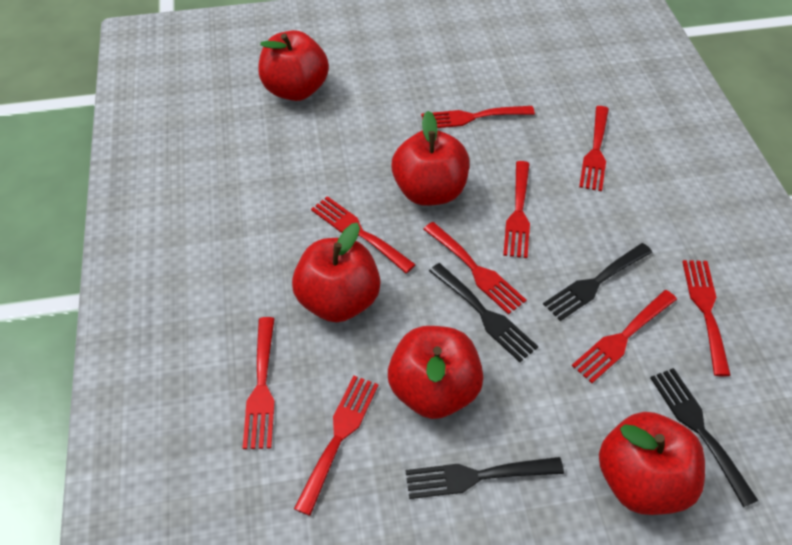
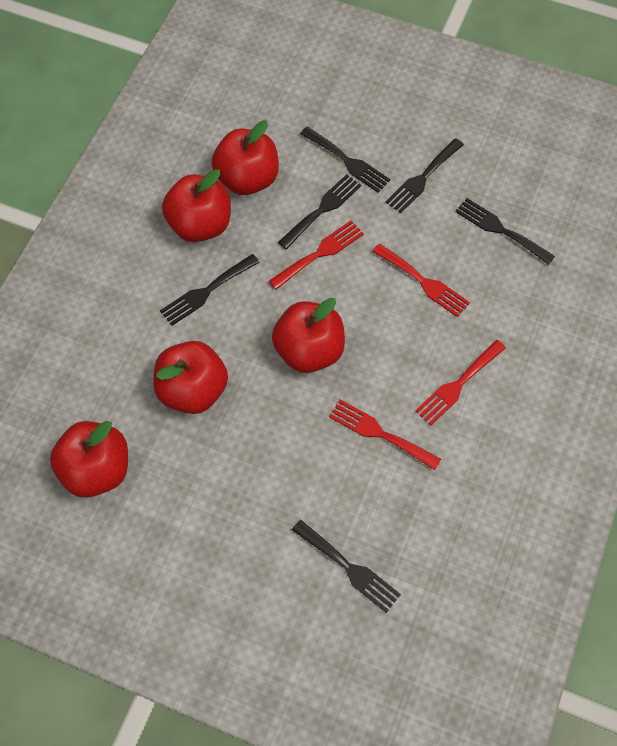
black fork: [406,457,564,499] [429,263,539,362] [543,243,652,321] [650,368,759,507] = 4 -> [160,254,260,326] [278,174,361,249] [292,520,401,613] [300,127,390,193] [386,138,464,213] [455,198,555,265] = 6
red fork: [243,317,275,449] [294,376,379,516] [311,196,416,273] [421,106,535,128] [423,222,527,315] [503,161,530,258] [572,290,677,383] [579,106,609,191] [682,260,731,377] = 9 -> [269,221,364,290] [329,400,441,470] [372,243,470,317] [415,340,506,425] = 4

